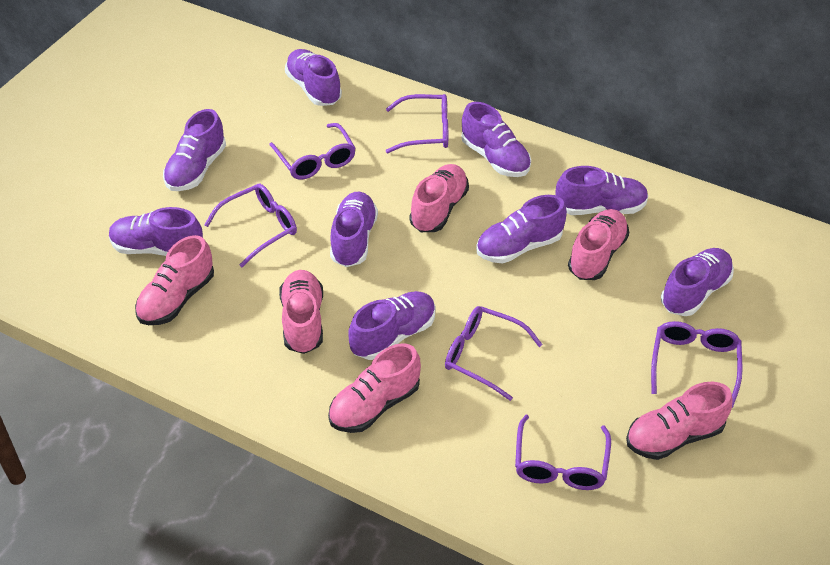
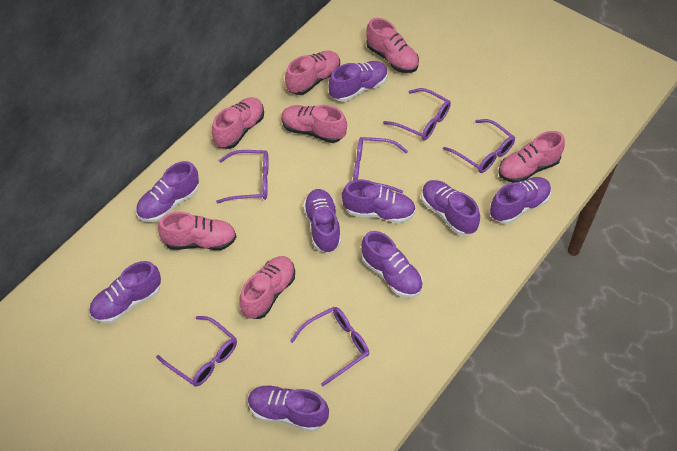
pink shoe: [135,235,214,325] [279,270,323,354] [328,343,421,433] [410,164,469,232] [568,209,629,280] [626,382,733,460] = 6 -> [158,212,236,250] [212,97,264,149] [240,256,295,319] [281,105,347,143] [285,51,340,95] [366,18,419,73] [498,131,565,183] = 7

